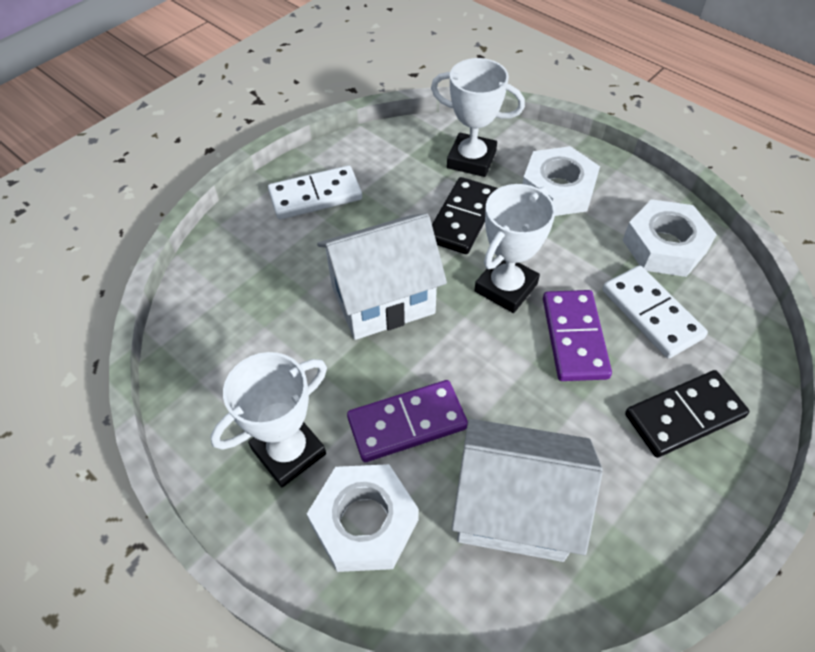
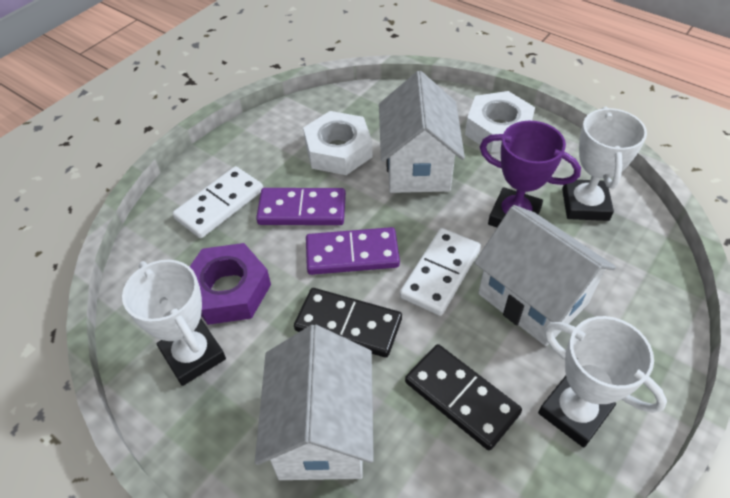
purple nut: none = 0 -> [190,243,271,325] = 1
purple trophy: none = 0 -> [480,121,581,227] = 1
white house: [317,213,447,340] [452,419,603,562] = 2 -> [255,325,374,480] [379,71,465,193] [474,205,616,346] = 3
white nut: [307,464,419,572] [522,146,600,216] [623,199,717,277] = 3 -> [303,111,372,175] [465,91,535,153] = 2

